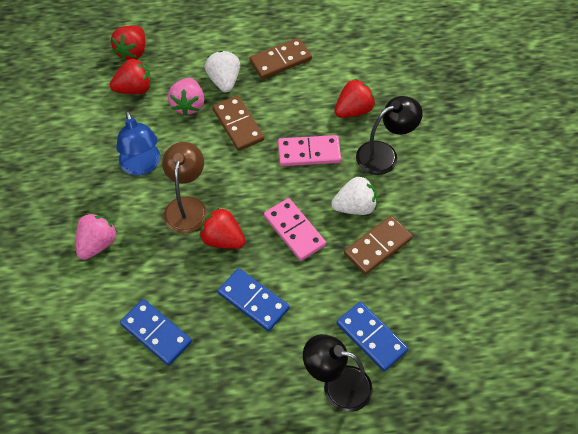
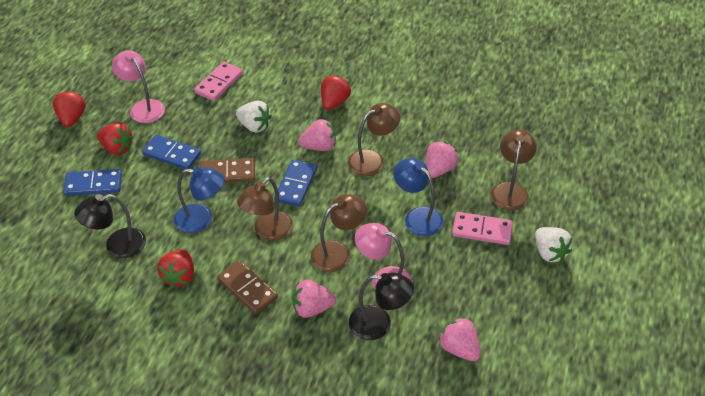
blue lamp: [116,111,160,176] = 1 -> [174,167,225,233] [394,158,444,236] = 2
brown domino: [212,95,264,151] [250,38,312,79] [344,215,413,275] = 3 -> [200,158,255,183] [217,260,278,314] = 2
brown lamp: [162,142,207,233] = 1 -> [237,177,293,241] [311,194,367,272] [348,103,400,176] [491,130,537,211] = 4
pink lamp: none = 0 -> [112,50,165,123] [355,223,413,289] = 2
pink strawberry: [76,213,117,260] [168,78,204,116] = 2 -> [292,279,336,318] [298,119,336,151] [426,141,458,178] [439,317,481,361] = 4

